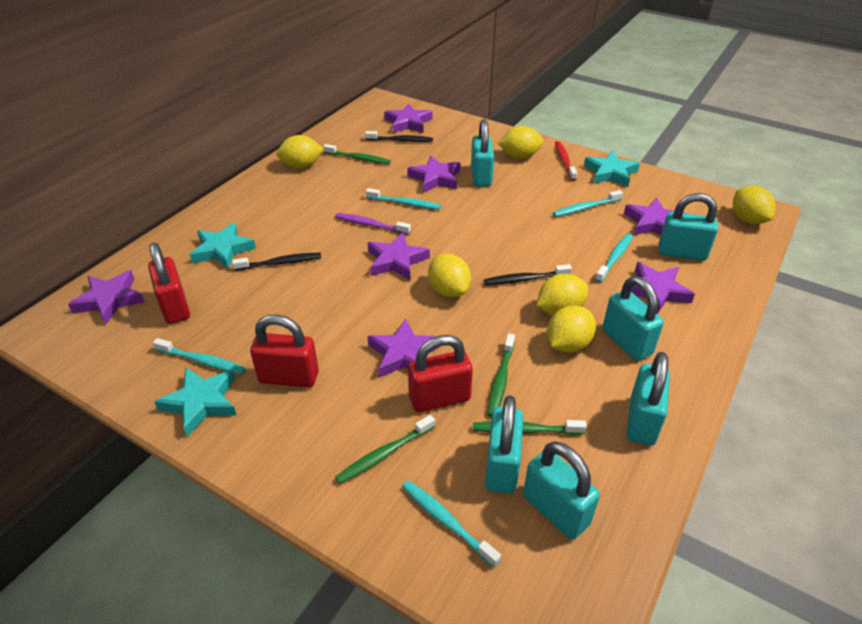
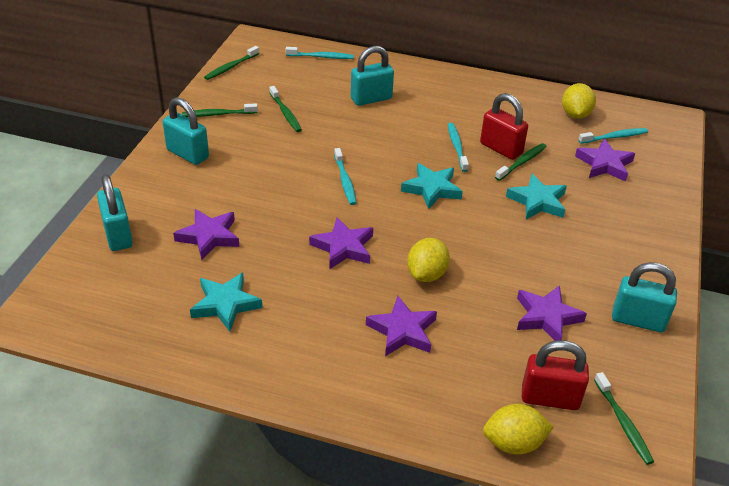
black toothbrush: [232,253,321,271] [365,131,433,142] [484,264,572,285] = 3 -> none = 0
green toothbrush: [323,144,391,164] [335,415,435,484] [473,420,587,435] [487,333,515,417] = 4 -> [182,103,258,117] [204,46,259,80] [269,86,302,132] [495,143,547,181] [594,372,654,465] = 5
purple star: [68,270,145,324] [367,318,439,378] [368,233,430,281] [384,103,432,133] [407,156,461,193] [624,198,685,235] [631,262,695,314] = 7 -> [173,209,240,260] [309,217,373,270] [366,296,437,356] [517,285,587,341] [575,139,635,182] = 5
purple toothbrush: [335,213,411,235] = 1 -> none = 0
red padlock: [148,243,190,324] [250,314,319,388] [408,335,473,412] = 3 -> [480,93,528,160] [522,340,589,410] = 2
red toothbrush: [555,141,577,181] = 1 -> none = 0
turquoise padlock: [471,119,494,187] [485,396,523,494] [523,441,600,539] [602,276,664,361] [627,352,670,446] [659,193,718,261] = 6 -> [97,174,133,251] [163,97,209,165] [351,46,394,106] [612,262,677,332] = 4
turquoise toothbrush: [153,338,246,374] [366,188,441,210] [402,480,501,567] [553,190,623,217] [595,234,633,283] = 5 -> [286,47,354,59] [334,148,356,205] [448,123,469,172] [578,128,648,144] = 4
yellow lemon: [276,135,324,169] [428,254,471,297] [498,126,543,159] [536,274,588,316] [547,305,596,353] [733,186,776,224] = 6 -> [407,238,450,282] [483,404,554,455] [562,83,596,119] = 3

